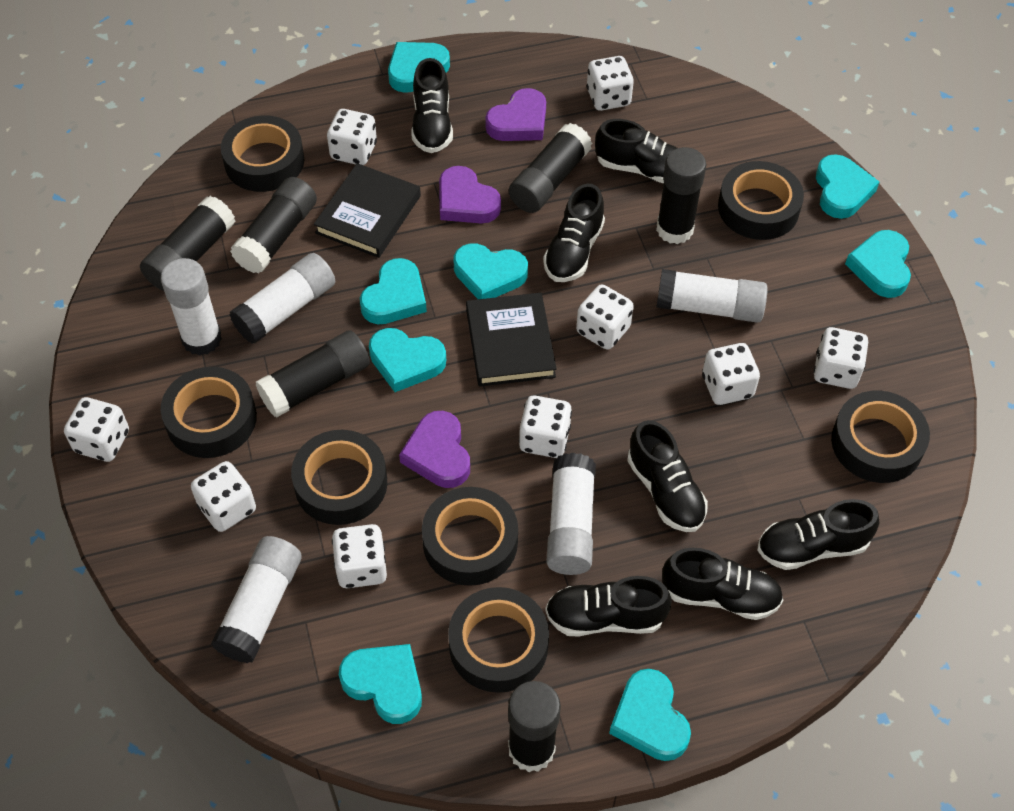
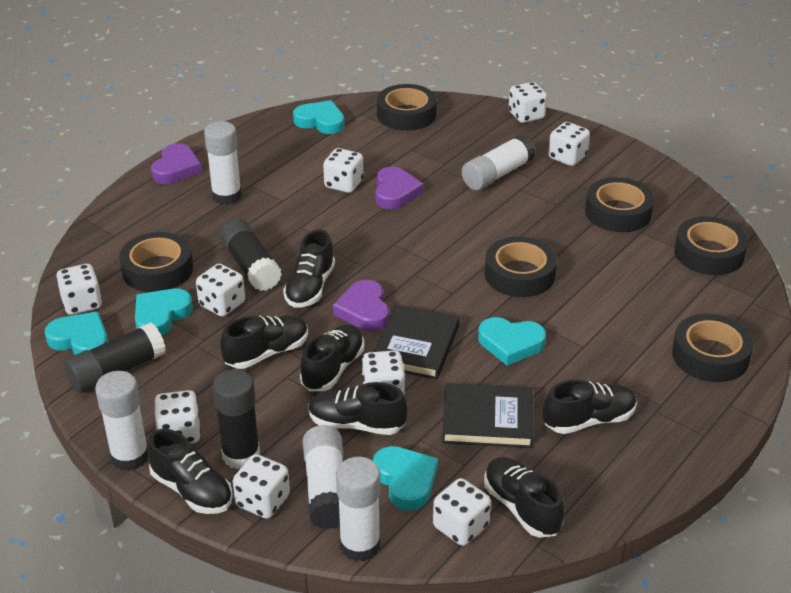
black glue stick: [140,196,235,291] [230,177,317,274] [255,330,370,418] [508,681,561,772] [509,123,592,213] [656,147,706,244] = 6 -> [64,322,166,393] [213,369,260,470] [219,218,282,291] = 3
black tape: [161,367,257,458] [221,116,304,192] [291,430,387,525] [422,487,518,586] [448,587,549,693] [718,161,804,240] [831,391,930,483] = 7 -> [119,232,193,292] [377,84,436,131] [485,236,557,297] [585,177,654,232] [672,314,754,382] [674,216,748,275] = 6
turquoise heart: [339,644,422,724] [360,258,427,324] [369,328,446,392] [388,42,450,93] [454,244,528,299] [609,669,691,761] [816,154,879,219] [845,230,911,298] = 8 -> [45,312,108,355] [135,289,193,336] [293,100,345,134] [373,446,438,511] [478,317,546,366] = 5

